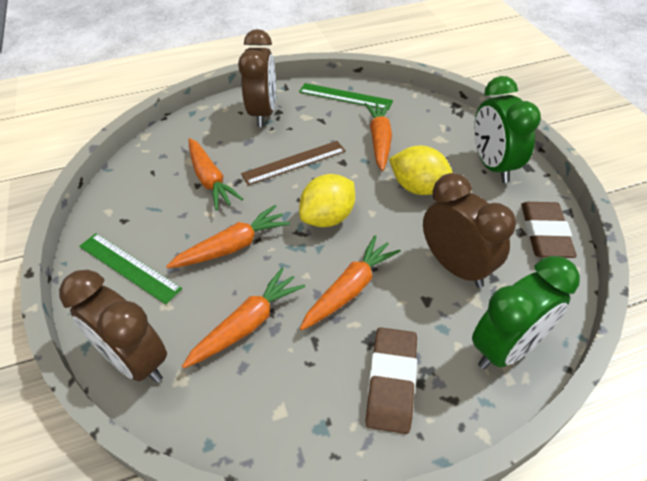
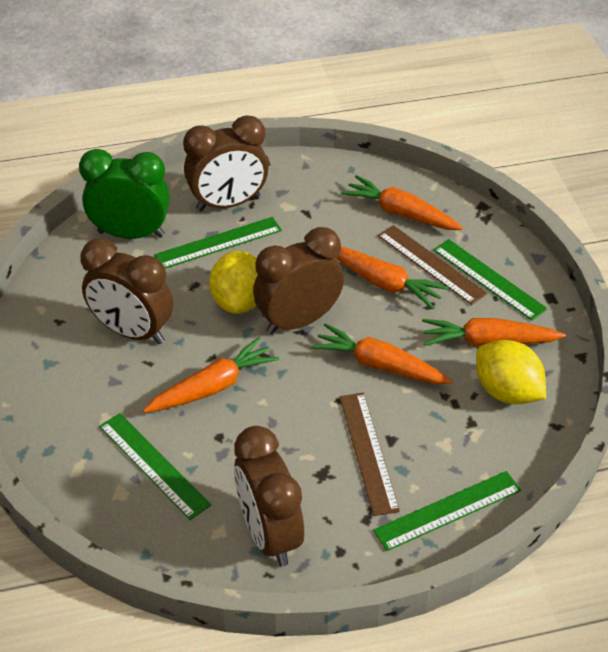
brown clock: [59,270,167,383] [238,29,276,127] [423,173,516,288] = 3 -> [80,238,173,344] [183,115,269,211] [234,426,304,567] [253,227,344,335] = 4
brown eraser: [365,327,417,434] [521,202,577,258] = 2 -> none = 0
brown ruler: [241,141,346,185] = 1 -> [339,393,400,516] [378,225,487,305] = 2
green clock: [472,256,580,369] [474,76,541,183] = 2 -> [79,149,170,239] = 1
green ruler: [79,233,182,304] [299,83,393,110] = 2 -> [99,413,211,520] [154,217,282,268] [373,471,521,551] [433,239,548,320] = 4

